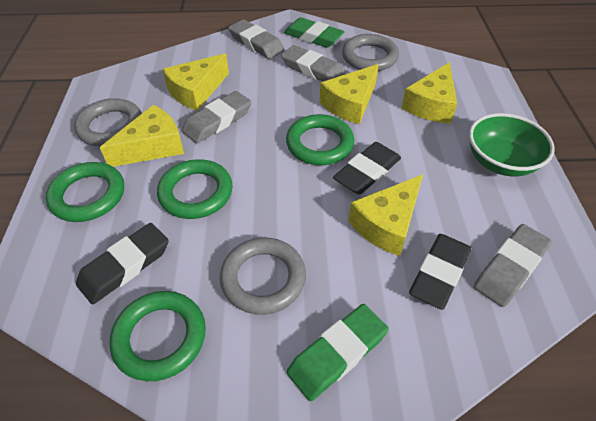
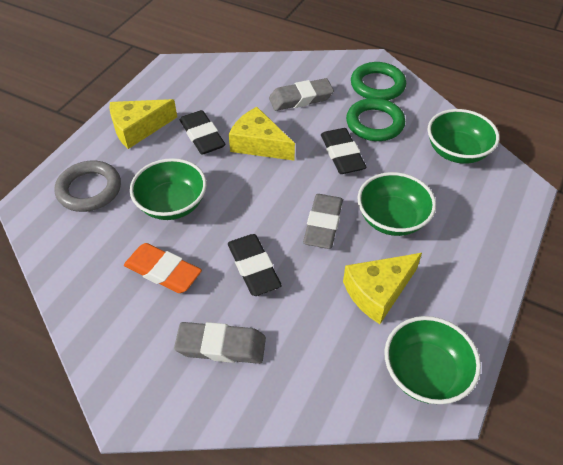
green bowl: [469,113,555,176] = 1 -> [130,158,207,220] [358,172,436,236] [384,316,481,404] [428,109,500,164] = 4
green eraser: [284,17,345,48] [286,304,389,401] = 2 -> none = 0
green ring: [46,162,124,222] [110,291,206,381] [157,159,233,219] [286,114,354,165] = 4 -> [346,98,405,141] [351,62,406,100] = 2
grey eraser: [182,91,251,143] [228,19,284,59] [281,45,345,82] [474,224,552,307] = 4 -> [174,322,266,364] [269,78,334,111] [303,194,343,249] = 3
grey ring: [74,98,142,146] [220,238,306,315] [342,34,399,71] = 3 -> [55,161,121,212] = 1
orange eraser: none = 0 -> [124,243,202,293] = 1
yellow cheese: [100,105,184,167] [162,54,229,111] [320,64,379,124] [349,175,423,256] [402,62,457,124] = 5 -> [110,99,177,149] [229,107,295,161] [343,253,422,324] = 3

